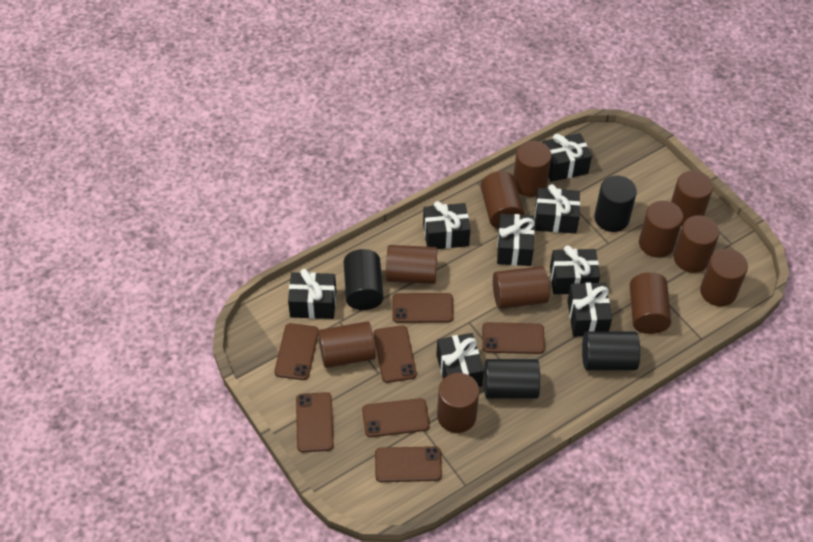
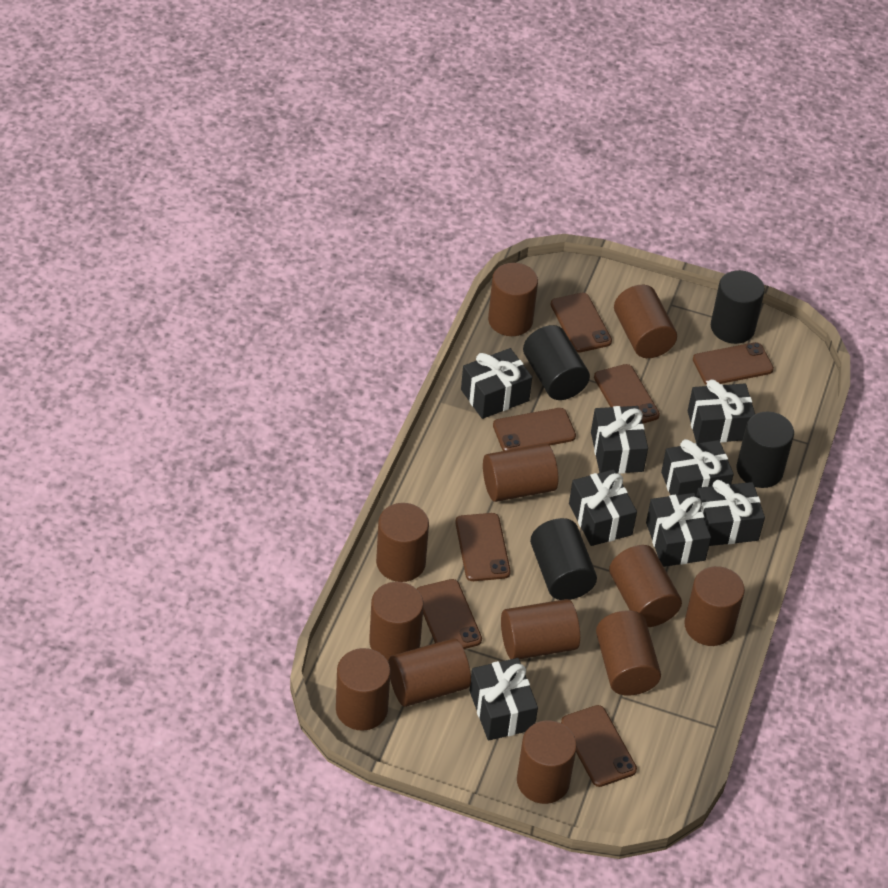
brown cylinder: [318,321,376,368] [386,245,437,284] [437,373,479,433] [481,171,525,229] [493,266,550,309] [514,141,552,197] [629,272,671,334] [639,201,683,258] [671,171,713,226] [674,215,720,273] [700,249,748,307] = 11 -> [336,648,391,731] [369,582,424,661] [376,503,429,582] [388,638,471,707] [483,443,558,502] [488,263,538,336] [501,599,580,659] [517,721,577,804] [596,610,661,695] [609,545,682,627] [614,285,677,358] [684,566,745,646] = 12

